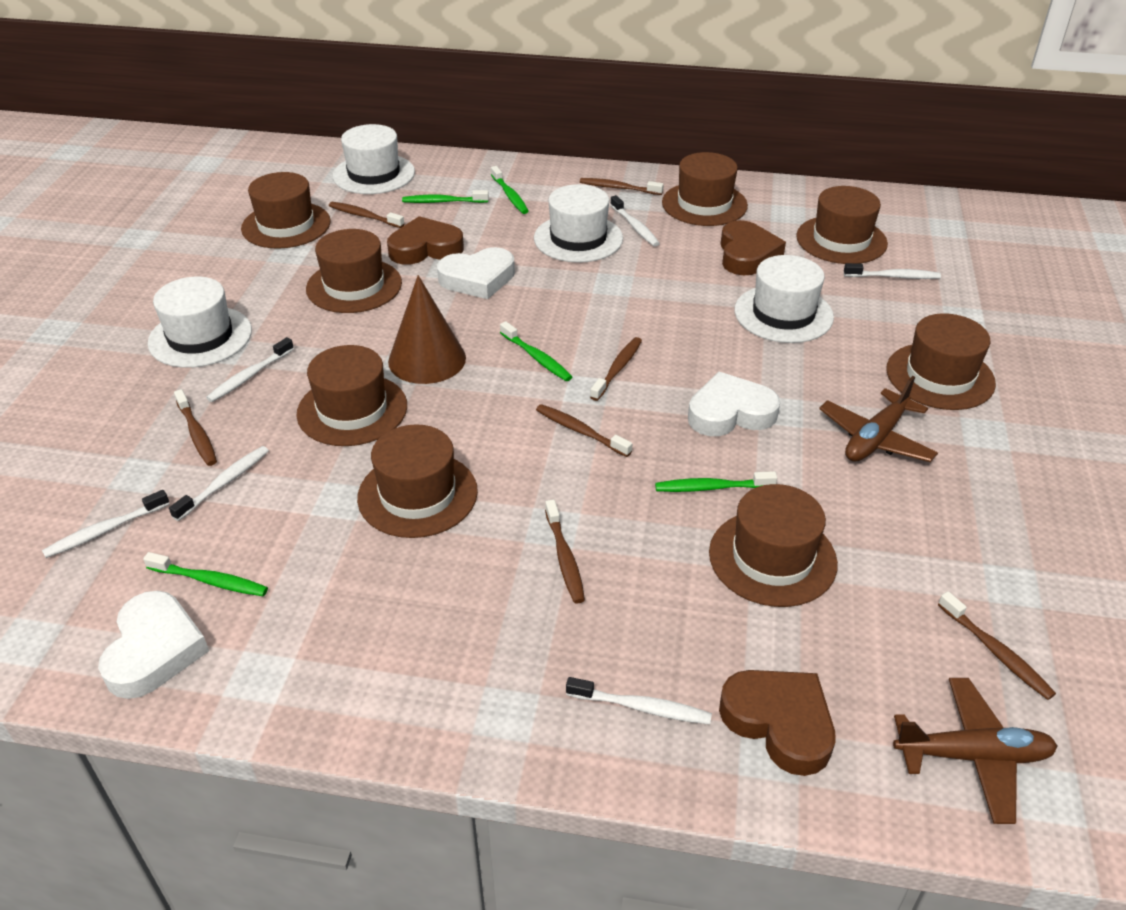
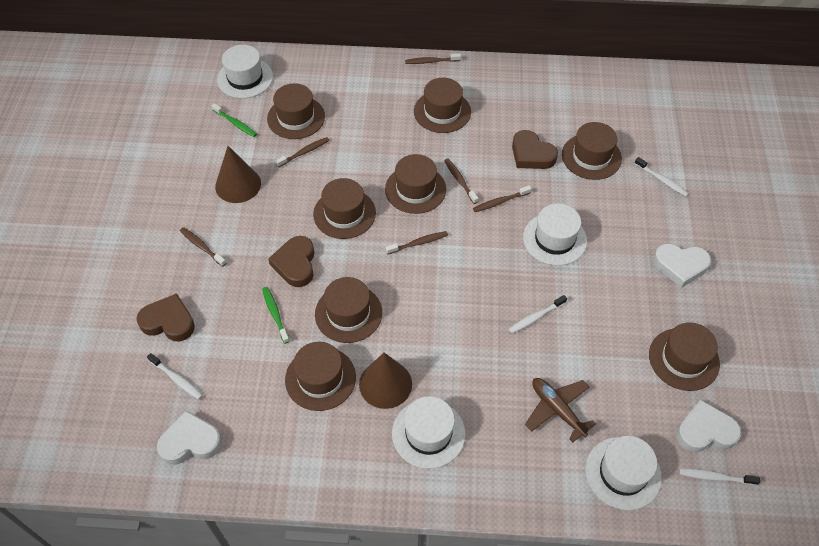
brown cone: [388,275,466,384] = 1 -> [215,146,261,203] [359,352,412,409] = 2
brown plane: [819,376,938,462] [893,678,1057,824] = 2 -> [525,378,596,442] = 1
brown toothbrush: [174,389,217,466] [329,202,404,228] [536,404,632,457] [545,500,585,604] [580,178,664,195] [590,337,642,401] [938,591,1056,700] = 7 -> [180,227,226,267] [275,137,330,168] [386,231,448,254] [405,53,461,64] [444,159,478,204] [473,185,532,212] = 6
green toothbrush: [143,552,268,596] [402,190,489,203] [491,166,529,214] [500,321,572,381] [655,471,777,492] = 5 -> [211,103,257,137] [262,287,290,344] = 2
white toothbrush: [42,490,170,558] [169,446,269,521] [206,337,294,402] [566,677,712,724] [610,195,660,246] [844,263,941,279] = 6 -> [147,353,203,400] [508,295,567,334] [635,157,689,197] [679,468,760,485] = 4

